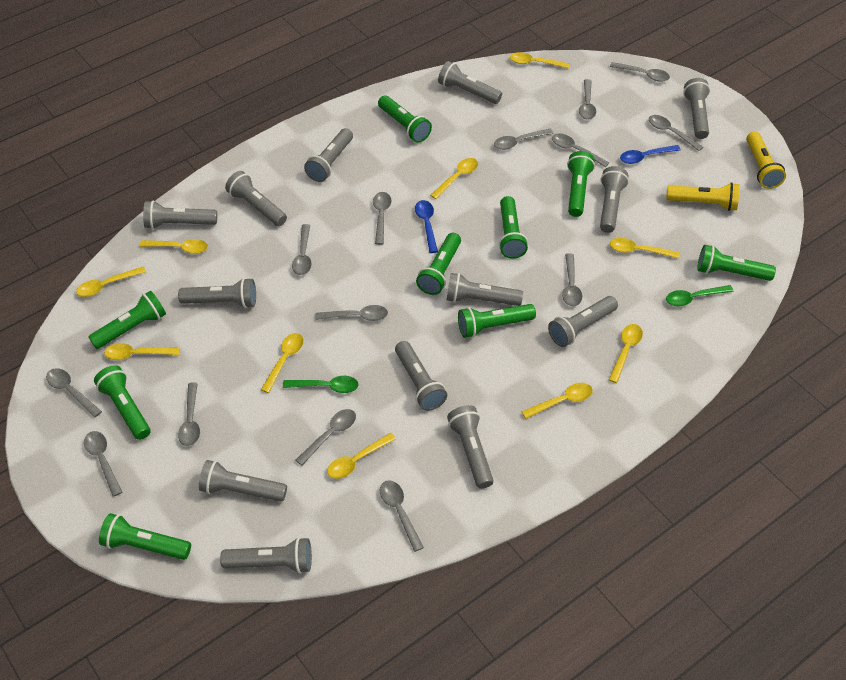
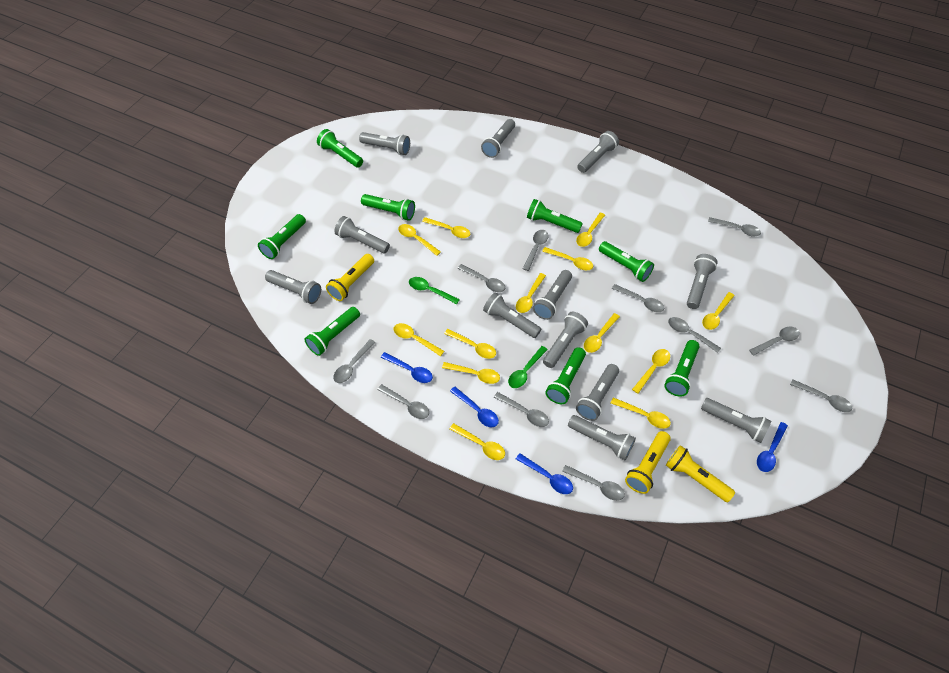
blue spoon: [415,200,438,253] [620,145,681,164] = 2 -> [381,352,433,383] [450,386,499,427] [516,453,573,494] [757,422,788,472] = 4
green flashlight: [88,291,166,349] [94,365,151,440] [99,513,191,560] [378,95,432,143] [416,233,461,295] [458,304,536,338] [499,196,528,259] [567,151,595,217] [697,244,776,281] = 9 -> [258,214,306,259] [304,307,360,356] [317,129,363,168] [361,194,415,221] [527,199,583,233] [545,347,586,404] [599,241,654,282] [664,340,700,397] = 8
grey flashlight: [143,200,217,229] [178,278,256,308] [199,460,287,502] [220,537,312,574] [225,171,287,226] [304,128,353,182] [395,341,447,411] [438,61,502,104] [447,273,523,306] [447,405,493,489] [548,296,618,347] [600,166,629,233] [683,78,710,139] = 13 -> [265,270,321,304] [334,216,390,254] [359,132,410,155] [481,119,515,158] [483,292,541,338] [533,270,572,320] [543,312,588,368] [568,415,636,460] [576,364,619,421] [577,131,619,173] [687,254,718,309] [701,398,771,443] = 12
grey spoon: [46,368,102,418] [84,431,122,497] [178,382,200,446] [292,224,312,275] [296,409,356,465] [315,305,388,321] [373,192,392,245] [380,480,424,552] [494,129,553,150] [552,134,609,167] [562,253,582,306] [579,79,596,120] [610,62,670,82] [649,115,703,151] = 14 -> [333,339,375,383] [377,384,429,419] [458,264,505,292] [494,392,549,427] [523,230,548,271] [562,465,625,501] [612,284,664,312] [668,317,721,353] [708,217,761,236] [749,326,800,356] [790,379,852,412] = 11
yellow flashlight: [666,182,740,211] [746,131,786,189] = 2 -> [326,254,374,301] [625,431,671,494] [666,445,735,502] = 3
yellow spoon: [76,266,146,297] [104,343,180,360] [140,239,208,254] [261,333,304,393] [327,433,396,479] [430,158,478,199] [510,52,570,69] [521,383,593,419] [609,324,643,383] [610,238,679,259] = 10 -> [394,323,444,356] [398,224,441,256] [422,217,470,238] [442,362,500,384] [444,329,496,359] [450,423,505,460] [516,273,546,313] [542,247,593,270] [576,213,605,247] [584,313,620,353] [611,397,671,429] [632,349,670,394] [702,292,735,330] = 13

